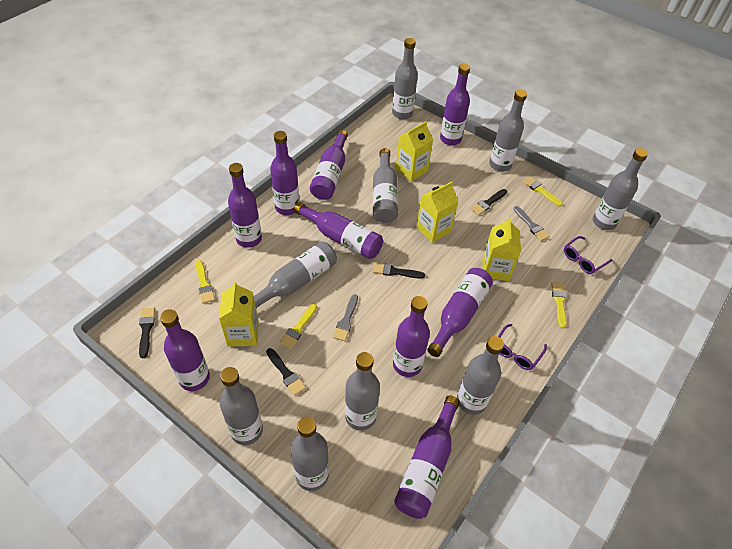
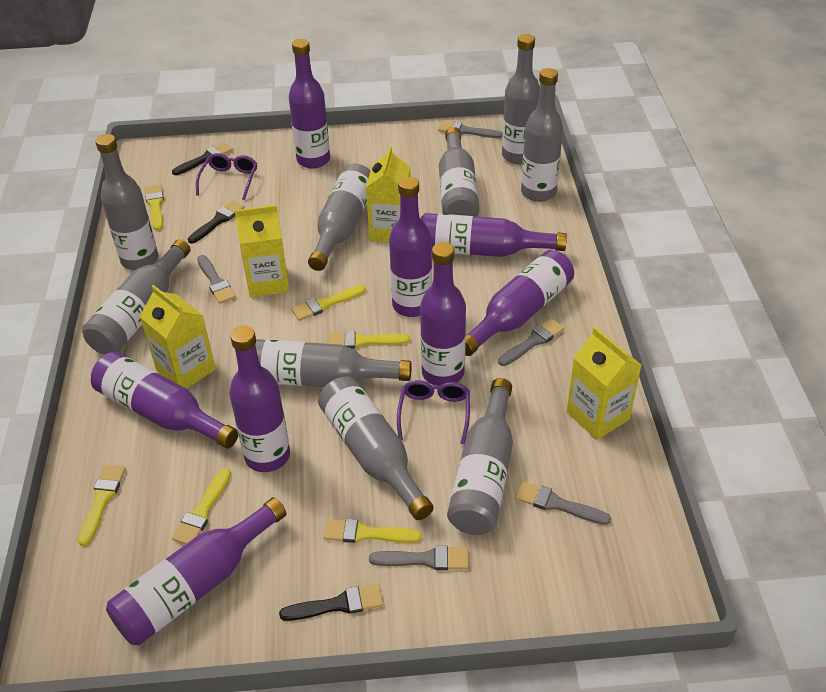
black brush: [139,308,155,358] [266,348,306,396] [372,262,425,279] [471,189,507,215] = 4 -> [172,142,233,175] [188,200,245,244] [279,584,383,621] = 3
grey brush: [333,294,358,341] [514,206,550,241] = 2 -> [197,255,236,304] [369,546,469,570] [438,121,503,138] [498,318,565,366] [515,481,611,525] = 5
purple bottle: [160,309,210,391] [228,163,262,248] [270,131,299,215] [294,202,383,259] [310,130,348,200] [393,296,430,377] [394,395,460,519] [427,268,493,357] [440,64,470,145] = 9 -> [91,352,238,449] [106,497,287,645] [229,326,290,472] [289,39,330,169] [389,177,432,317] [420,242,466,386] [421,213,567,257] [465,249,574,356] = 8
yellow brush: [196,260,215,304] [280,304,317,349] [523,176,563,207] [551,282,567,329] = 4 -> [78,465,126,546] [145,184,164,230] [172,468,231,544] [291,285,366,321] [323,519,422,543] [328,331,410,349] = 6

